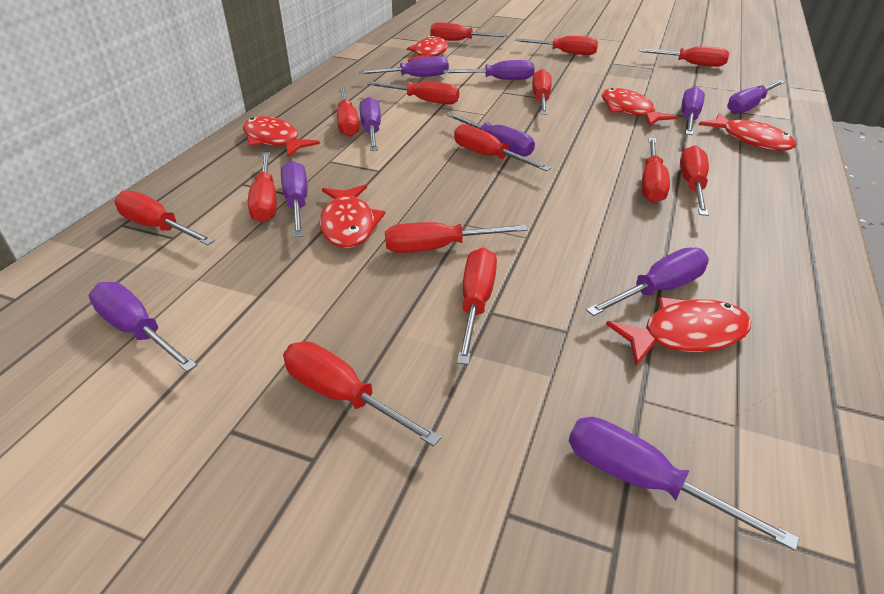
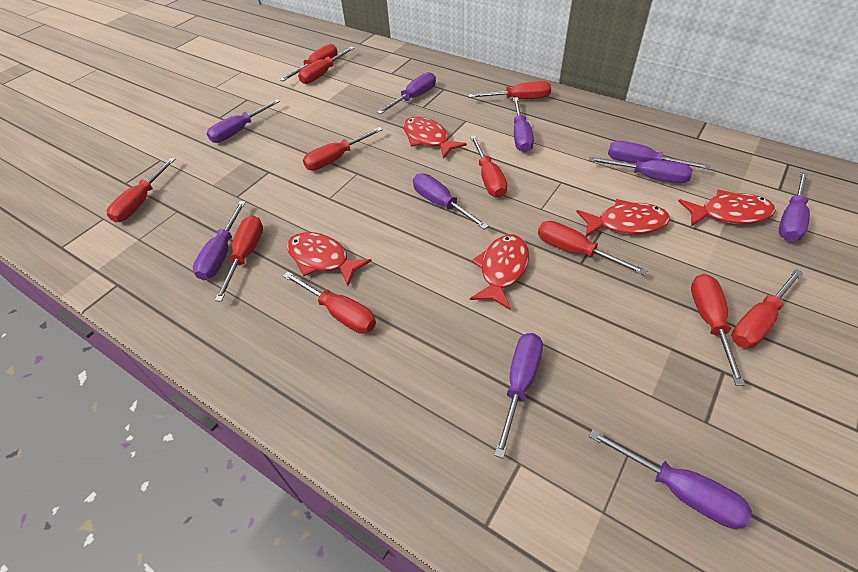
red fish: [243,116,320,157] [319,185,386,248] [407,35,448,62] [601,88,677,126] [606,297,751,366] [698,112,797,151] = 6 -> [287,232,372,286] [403,117,467,159] [470,234,529,310] [576,199,670,237] [678,190,776,226] = 5
red screwdriver: [114,191,215,245] [248,152,277,223] [283,341,441,447] [337,88,359,137] [367,81,459,104] [385,222,528,253] [430,22,509,41] [454,124,551,171] [457,247,497,365] [515,36,598,55] [532,69,552,115] [638,46,729,67] [642,138,670,203] [680,145,709,216] = 14 -> [107,158,175,222] [214,216,263,302] [280,44,338,81] [283,272,376,334] [298,47,354,84] [303,127,383,170] [468,81,551,99] [470,135,507,198] [538,221,648,276] [691,274,745,386] [731,269,803,348] = 11

